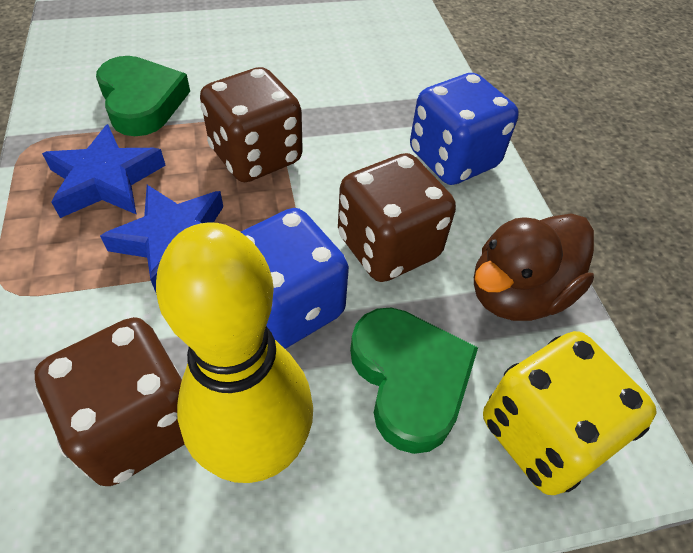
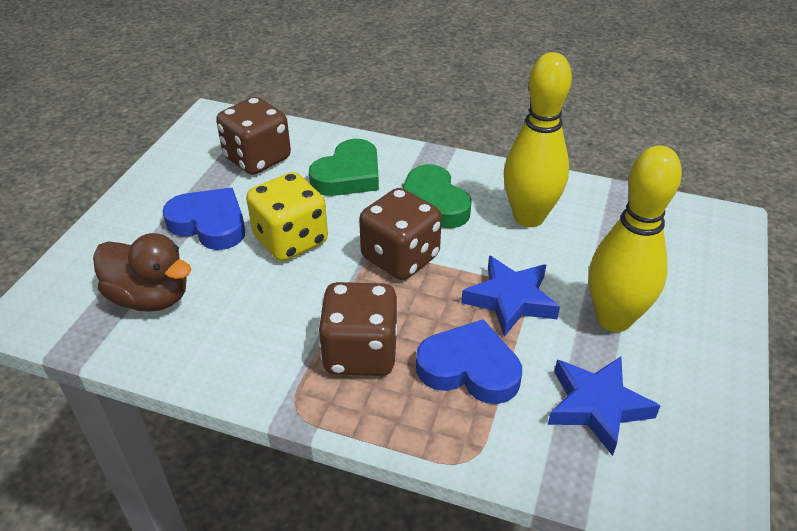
blue dice: [241,208,349,349] [410,73,519,185] = 2 -> none = 0
blue heart: none = 0 -> [162,188,245,250] [416,319,522,404] = 2
yellow bowling pin: [156,222,313,483] = 1 -> [504,52,572,227] [589,145,682,332] = 2

